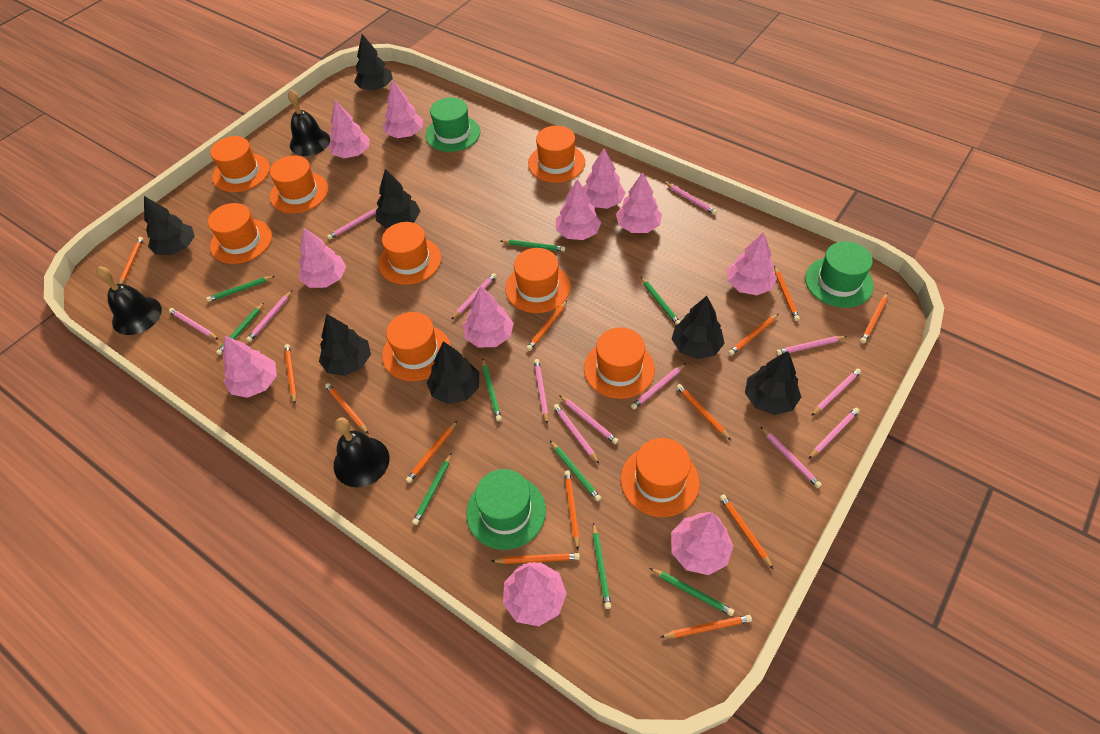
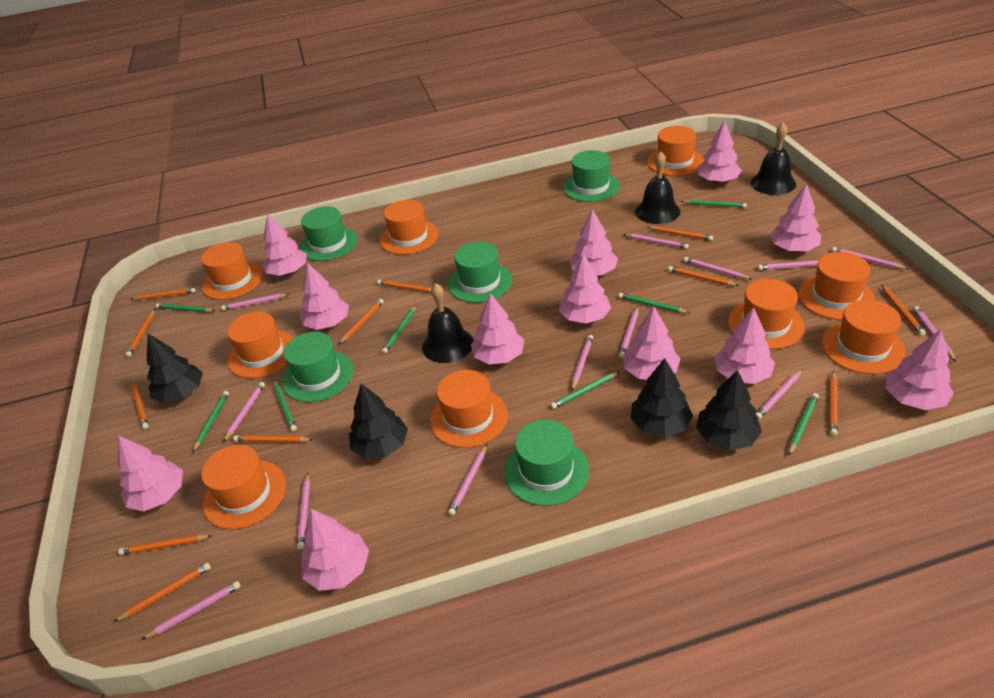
black tree: [144,196,195,255] [319,314,371,376] [354,34,393,90] [376,169,420,228] [427,341,479,404] [672,296,725,359] [745,351,801,415] = 7 -> [147,334,203,403] [349,384,408,459] [631,358,693,437] [696,370,762,450] = 4
green hat: [425,97,480,152] [466,469,546,550] [805,241,874,308] = 3 -> [282,332,354,402] [300,207,358,261] [448,241,512,303] [504,420,589,506] [563,150,620,202] = 5
green pencil: [206,276,275,302] [216,303,264,355] [412,453,452,525] [482,358,502,421] [501,240,565,251] [550,441,601,501] [592,522,611,609] [640,276,680,325] [649,568,734,616] = 9 -> [156,303,215,313] [193,391,229,452] [273,380,297,431] [382,305,417,354] [550,372,619,409] [618,293,690,313] [680,200,747,208] [788,393,819,455] = 8
orange pencil: [119,237,144,284] [284,344,297,404] [325,383,369,434] [406,421,457,483] [492,553,580,564] [526,301,567,351] [564,470,579,550] [661,615,752,638] [676,384,731,440] [720,494,773,569] [728,314,778,356] [774,266,800,321] [860,292,888,343] = 13 -> [114,562,211,622] [118,534,213,555] [125,309,155,357] [131,288,196,300] [131,381,149,429] [233,435,313,443] [339,299,384,344] [377,280,431,293] [647,226,713,241] [668,266,739,286] [830,371,838,436] [881,284,926,336] = 12
pink tree: [223,336,277,398] [299,228,346,288] [328,100,370,158] [383,80,423,138] [463,286,514,348] [503,562,567,626] [556,179,601,240] [583,148,626,209] [616,172,662,233] [671,512,733,575] [727,232,777,295] = 11 -> [118,436,183,511] [262,214,307,276] [300,263,349,330] [301,509,369,591] [471,293,524,364] [559,254,611,323] [569,209,618,275] [623,306,680,380] [698,120,742,183] [715,307,775,384] [770,183,821,251] [886,329,954,410] = 12

